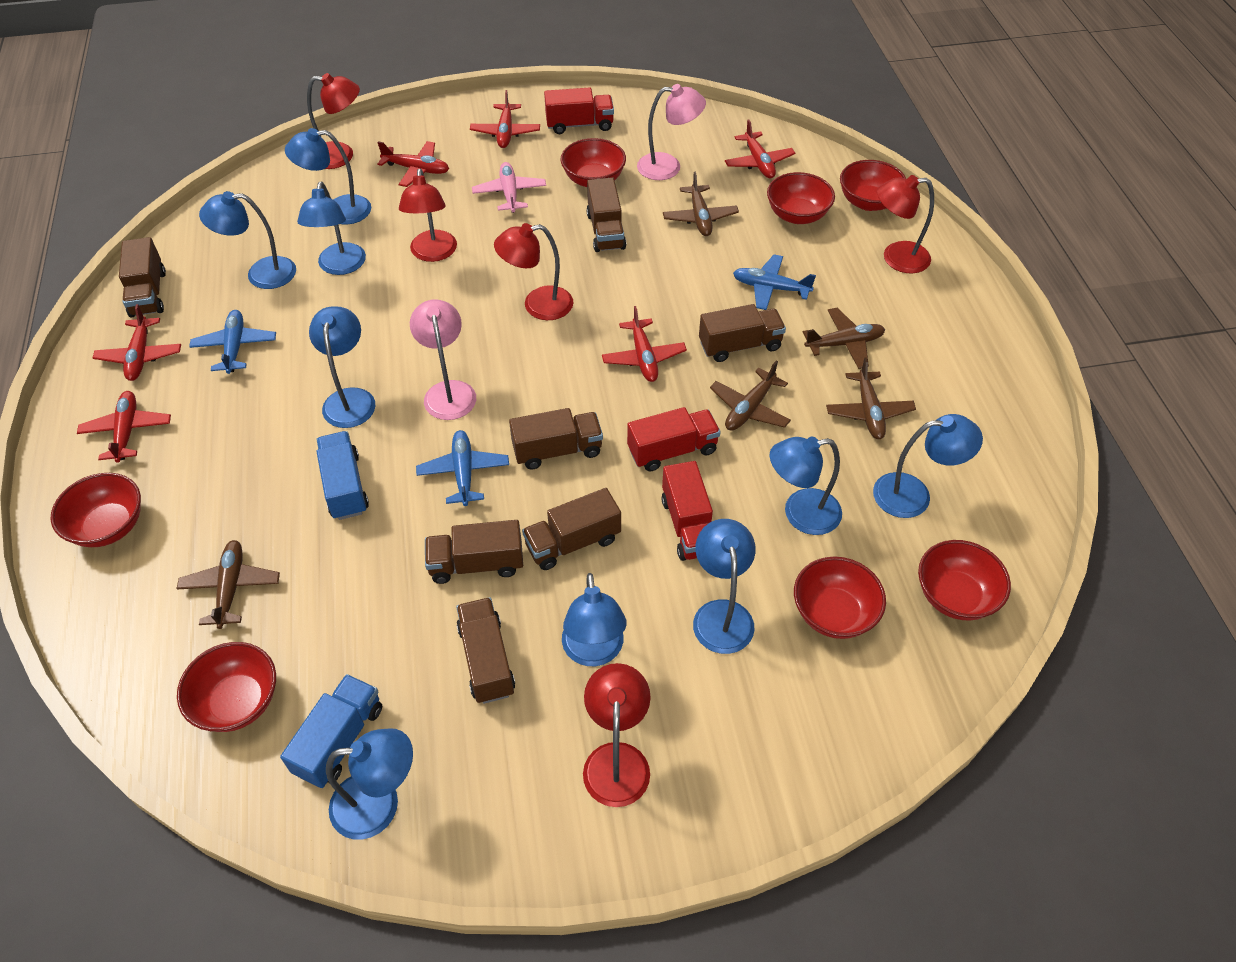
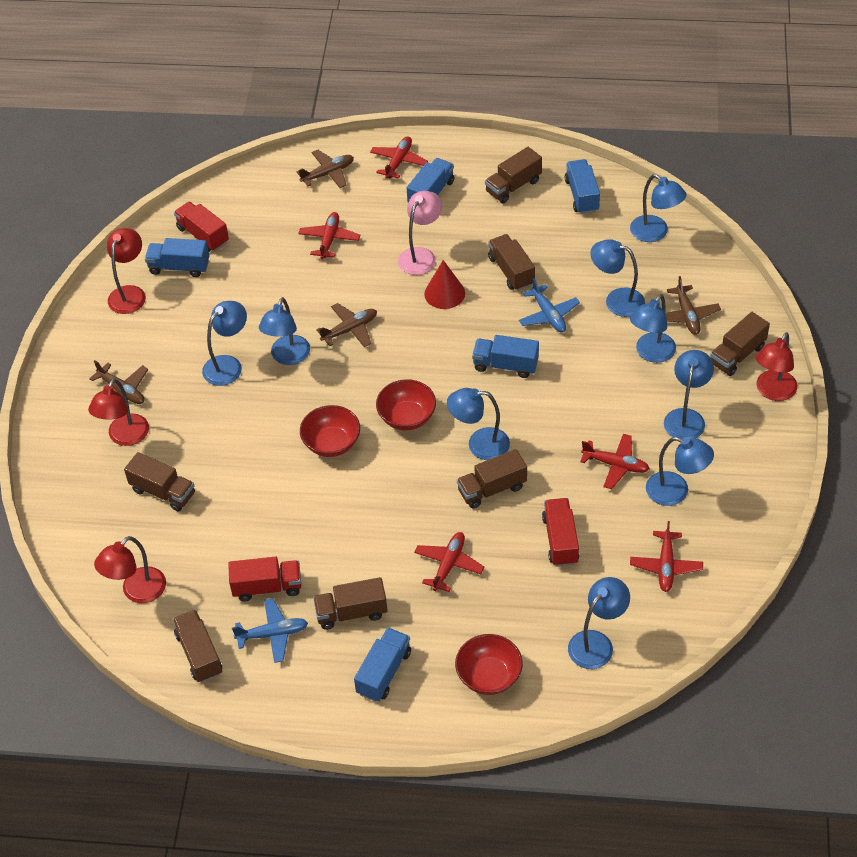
blue plane: [189,310,276,374] [416,430,509,506] [733,254,816,310] = 3 -> [232,598,308,663] [519,278,580,332] = 2
blue truck: [280,674,382,788] [316,431,369,520] = 2 -> [145,238,209,277] [354,628,411,702] [407,158,455,203] [472,335,539,378] [565,159,600,214] = 5
brown plane: [176,540,280,629] [663,172,739,236] [710,360,791,431] [803,308,885,369] [826,357,916,439] = 5 -> [89,360,148,404] [297,150,354,188] [316,303,377,347] [665,276,721,335] = 4
pink lamp: [410,299,476,420] [637,84,706,180] = 2 -> [398,191,442,275] = 1
pink plane: [472,162,546,213] = 1 -> none = 0
red bowl: [51,473,141,547] [177,642,276,732] [561,138,626,187] [767,172,835,224] [794,557,886,639] [840,160,906,211] [918,540,1011,620] = 7 -> [300,405,360,457] [376,379,436,431] [455,634,523,695] = 3
red cone: none = 0 -> [424,260,465,309] = 1
red lamp: [307,73,360,169] [399,169,457,262] [494,223,573,320] [583,663,651,807] [877,175,934,273] = 5 -> [88,378,149,446] [94,536,166,603] [107,228,146,314] [756,332,797,401] = 4
red plane: [77,391,171,463] [93,304,181,381] [377,141,449,187] [470,90,540,148] [602,306,687,382] [725,119,795,178] = 6 -> [298,212,360,259] [370,136,428,179] [414,532,484,592] [580,434,650,489] [630,521,703,592] = 5

